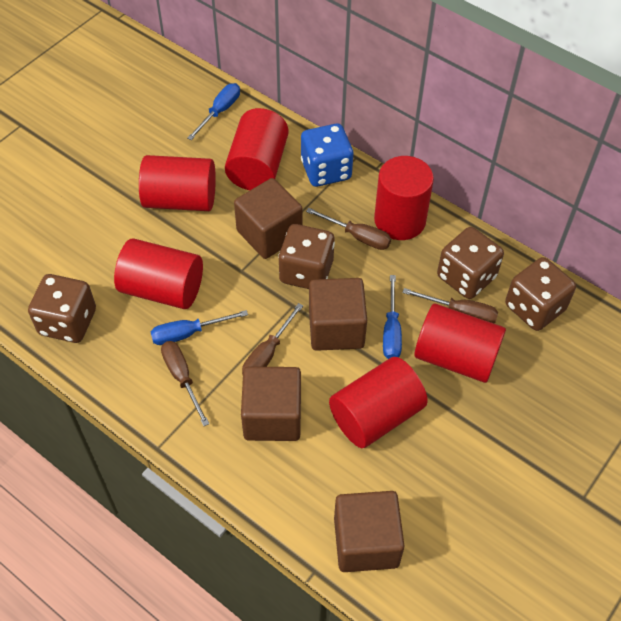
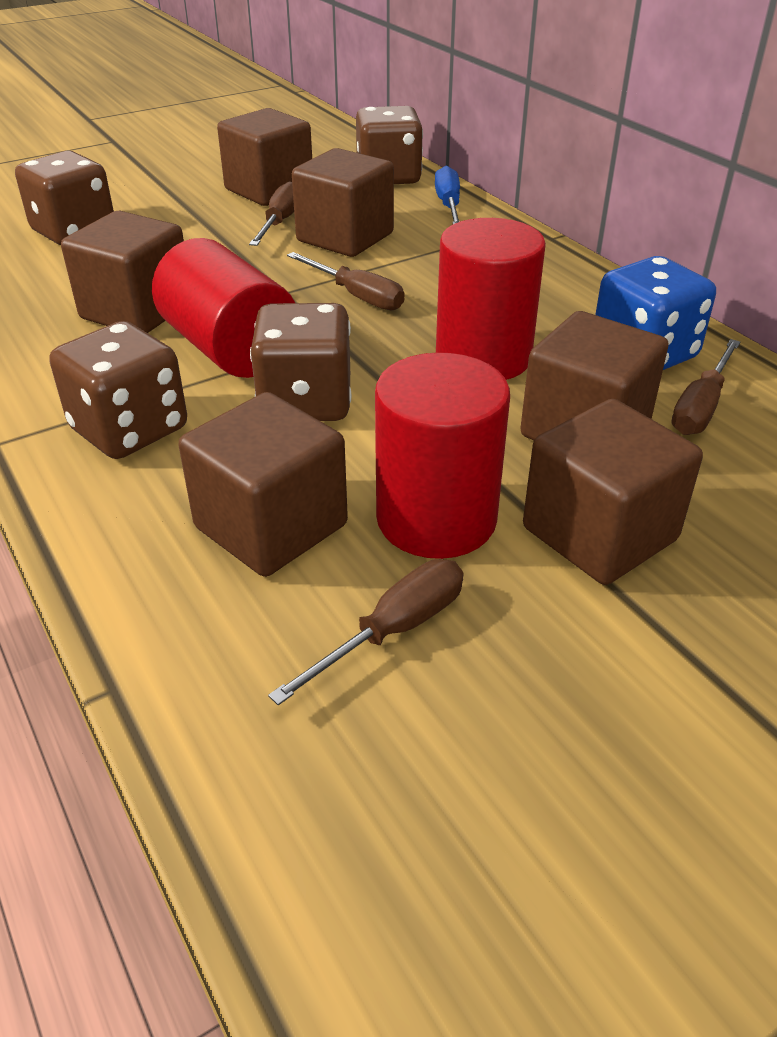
blue screwdriver: [151,310,248,345] [187,83,240,140] [383,275,402,359] = 3 -> [435,166,460,224] = 1
brown cube: [234,178,302,259] [241,366,301,441] [309,278,367,351] [334,491,405,572] = 4 -> [61,211,184,333] [178,392,348,577] [217,108,312,206] [292,148,394,257] [520,311,669,440] [523,399,703,585] = 6
red cylinder: [114,239,203,309] [139,155,216,211] [225,108,289,190] [329,357,428,448] [374,156,434,240] [414,304,506,383] = 6 -> [152,238,295,378] [375,353,510,559] [436,218,546,380] = 3

